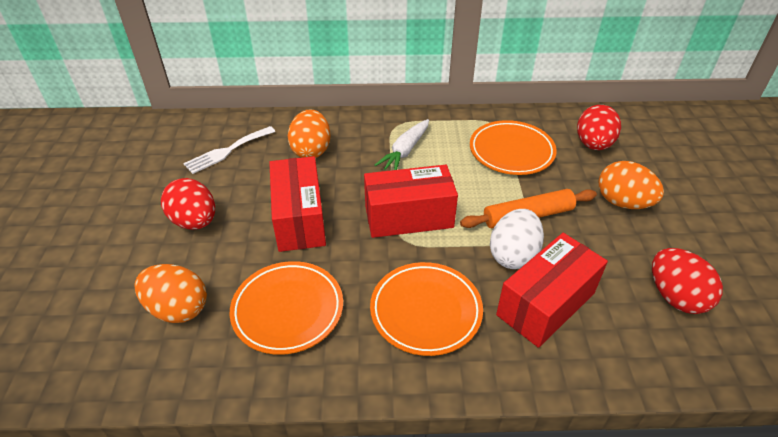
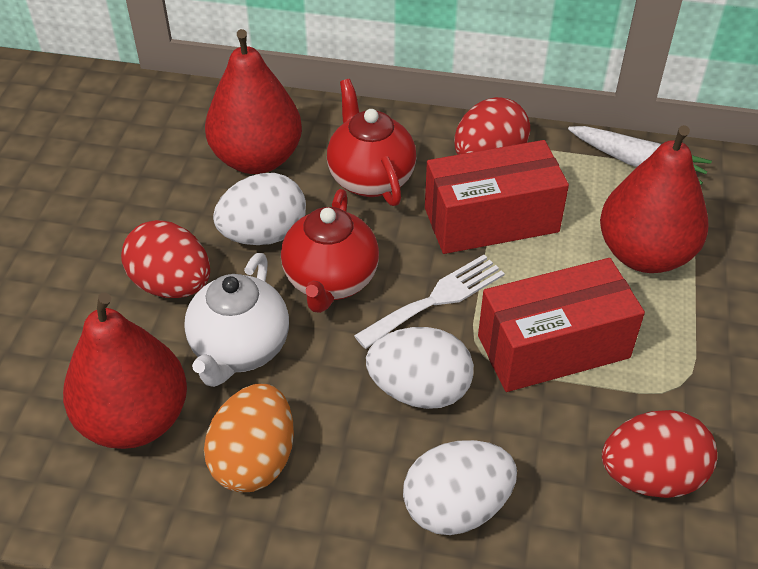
orange egg: [134,264,207,323] [288,109,331,158] [599,161,664,209] = 3 -> [204,384,294,492] = 1
orange plate: [230,261,343,355] [370,262,483,356] [470,120,557,175] = 3 -> none = 0
orange rolling pin: [460,189,597,228] = 1 -> none = 0
red box: [269,156,326,252] [364,165,458,238] [496,233,608,348] = 3 -> [425,140,569,254] [478,258,645,392] = 2
red pear: none = 0 -> [63,293,187,449] [205,29,302,174] [600,125,709,273] = 3
red teapot: none = 0 -> [281,189,379,313] [327,79,416,206] = 2
white egg: [490,209,544,269] = 1 -> [213,173,306,245] [366,327,474,409] [403,440,517,535] = 3
white teapot: none = 0 -> [184,253,289,387] = 1

